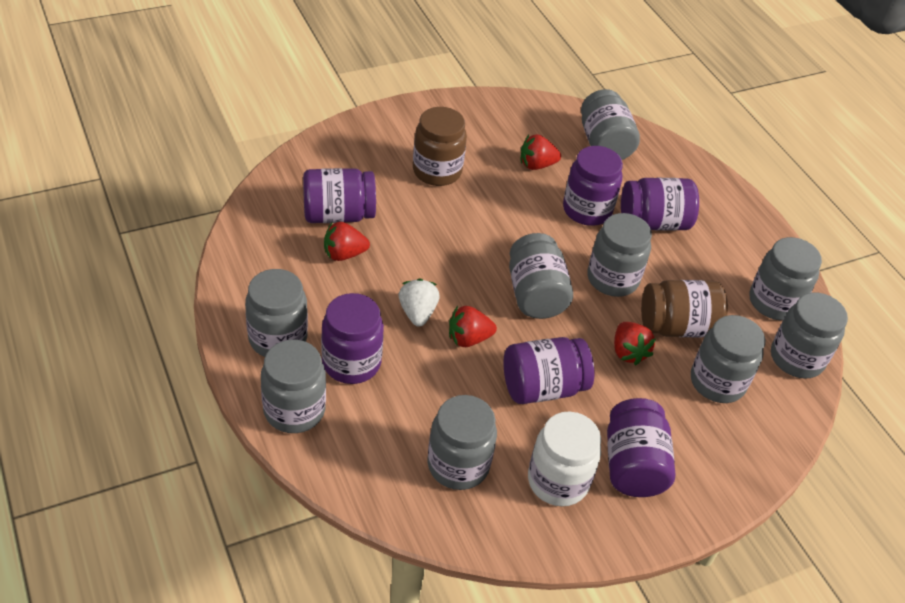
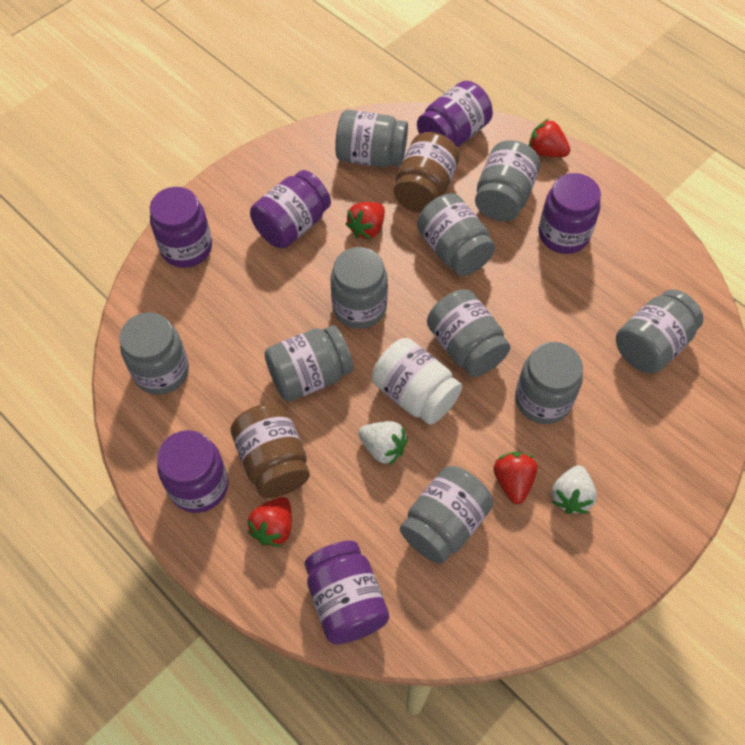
grey jar: [245,269,308,357] [261,340,326,433] [427,395,497,490] [509,233,573,319] [581,89,640,160] [587,213,652,297] [691,315,765,403] [749,237,822,320] [771,292,848,379] = 9 -> [120,312,189,395] [265,325,353,402] [330,247,388,329] [335,110,408,167] [400,466,493,564] [417,193,495,276] [427,289,510,377] [475,140,540,221] [515,342,583,424] [616,289,703,373] = 10
white strawberry: [399,278,439,327] = 1 -> [358,421,408,465] [552,465,597,514] = 2

